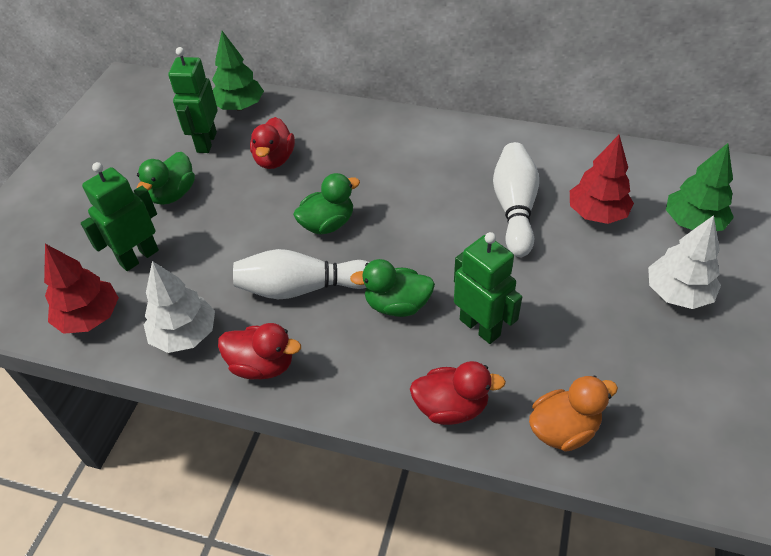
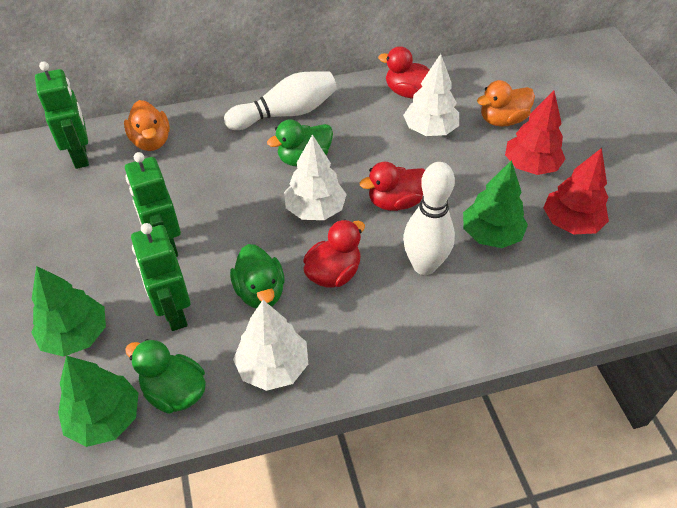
green tree: [212,31,264,110] [666,143,734,231] = 2 -> [31,266,106,357] [58,356,139,447] [463,160,528,248] = 3
orange duck: [529,376,618,452] = 1 -> [124,100,170,151] [477,80,535,127] = 2
white tree: [144,261,215,353] [648,215,721,309] = 2 -> [233,300,308,391] [284,134,347,220] [403,54,459,136] = 3

